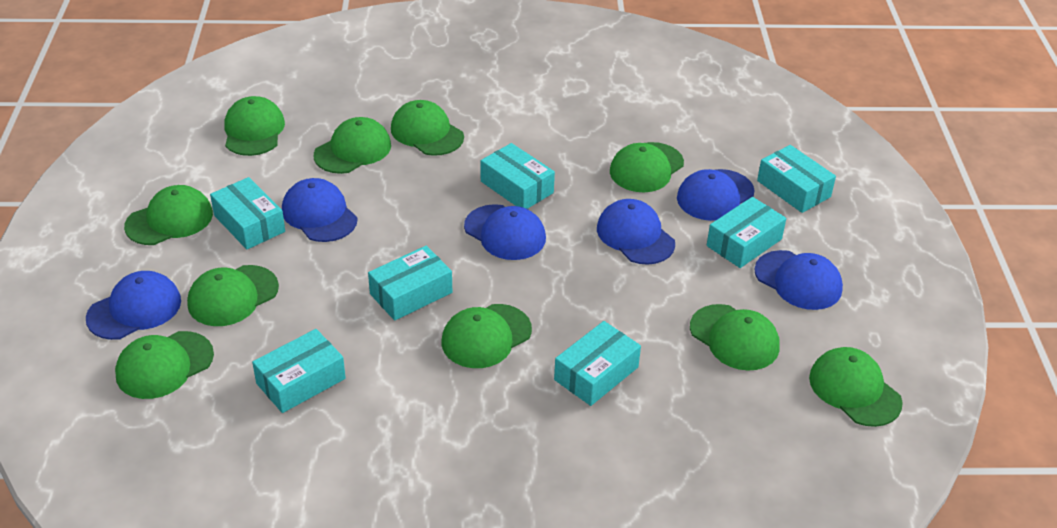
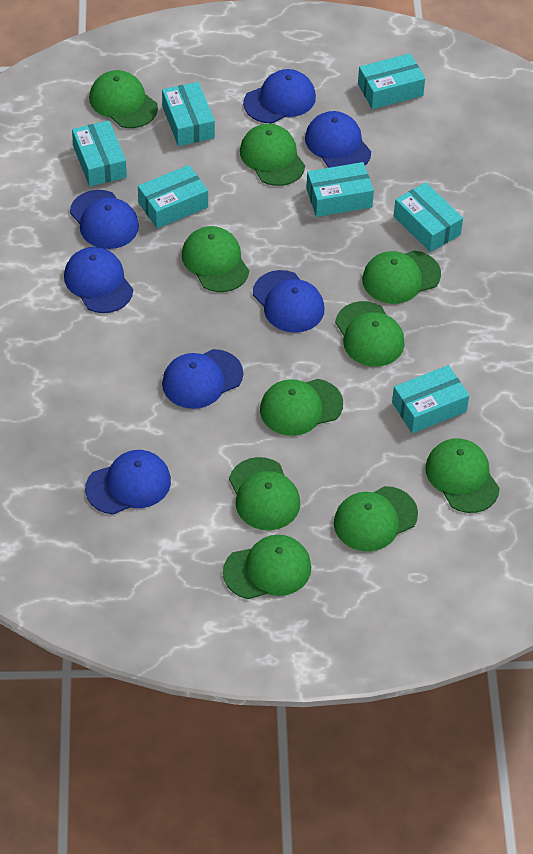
blue cap: [86,271,181,340] [282,178,358,242] [464,204,546,260] [597,199,675,265] [677,169,754,221] [754,250,843,310] = 6 -> [64,247,133,313] [70,190,139,249] [85,450,171,515] [162,349,243,409] [243,69,316,123] [253,270,325,333] [305,111,371,168] = 7

